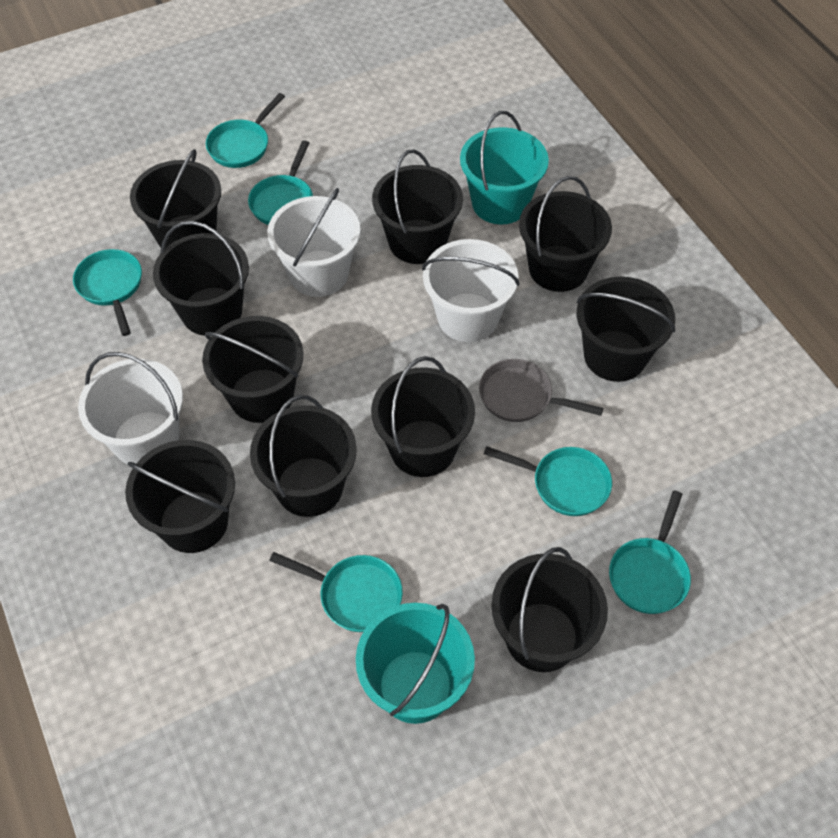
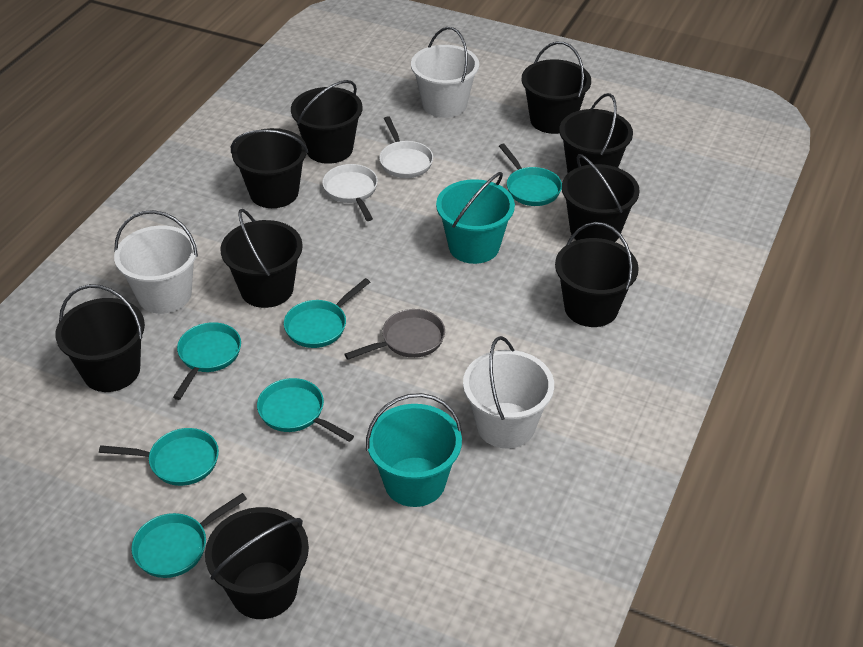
black bucket: [125,440,235,553] [130,149,221,248] [153,221,249,336] [202,316,303,423] [250,395,357,517] [371,356,475,477] [372,149,463,264] [491,547,608,672] [519,176,612,292] [577,277,675,382] = 10 -> [55,284,145,392] [205,507,309,619] [220,209,303,308] [231,128,308,208] [291,80,362,164] [522,42,591,134] [555,222,639,327] [559,93,633,173] [562,154,640,242] = 9
white pan: none = 0 -> [322,164,378,221] [379,116,433,178] = 2

